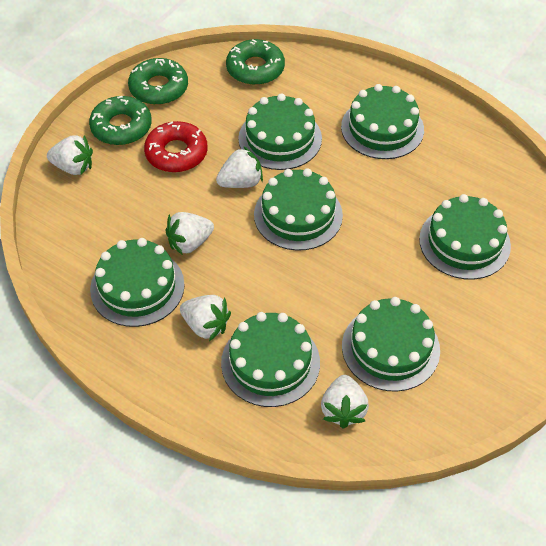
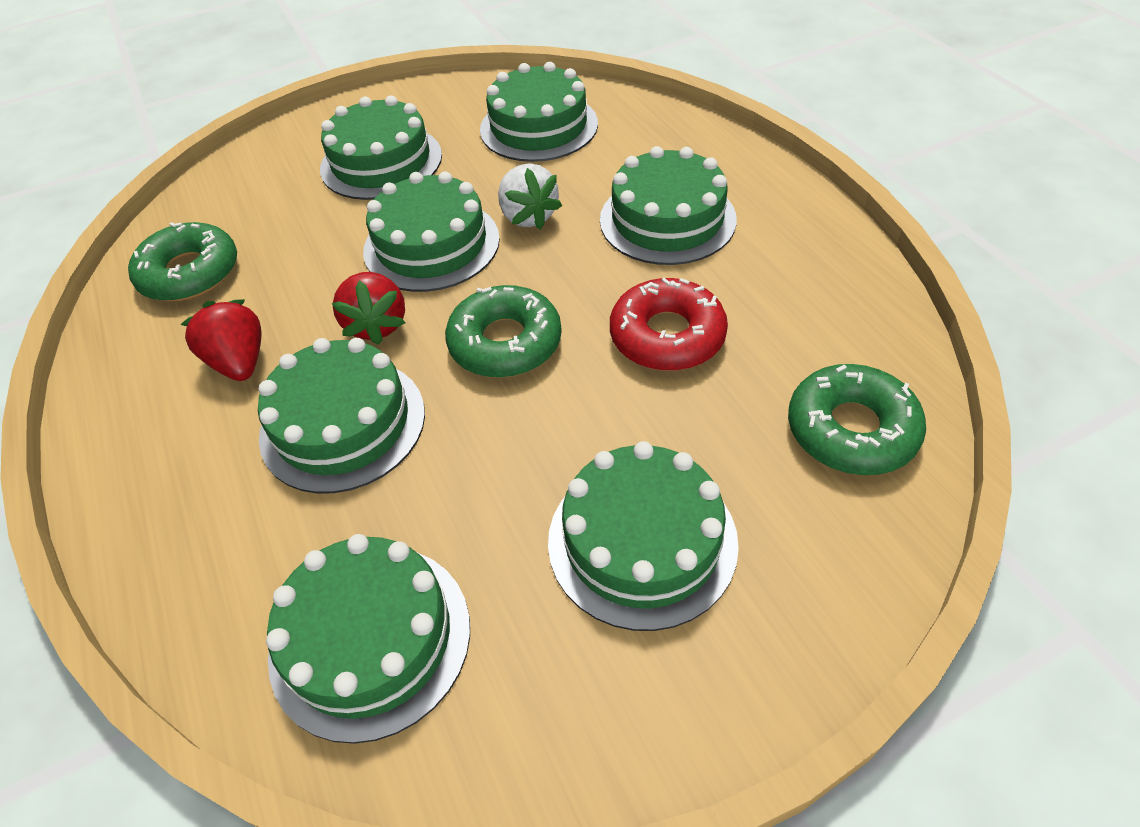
red strawberry: none = 0 -> [180,299,262,381] [332,272,405,345] = 2
white strawberry: [47,135,93,175] [165,212,214,255] [180,295,231,341] [216,146,263,188] [321,375,369,429] = 5 -> [498,164,562,230] = 1

